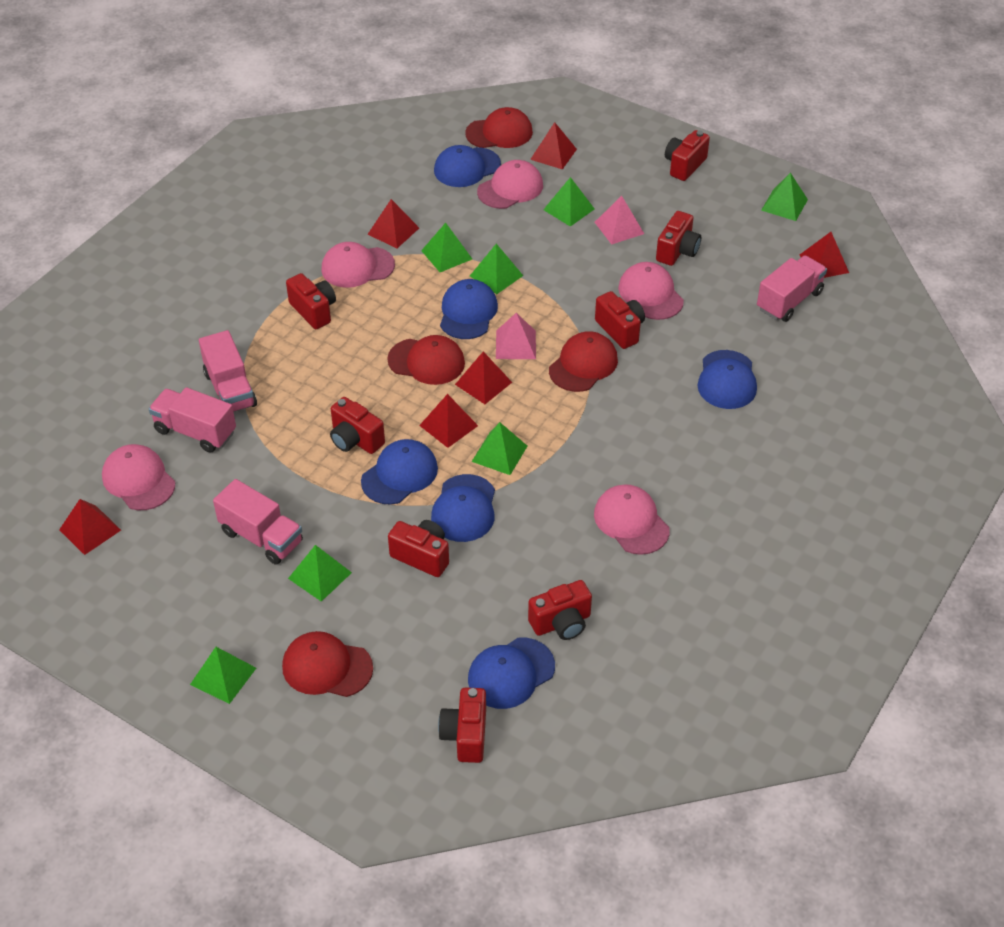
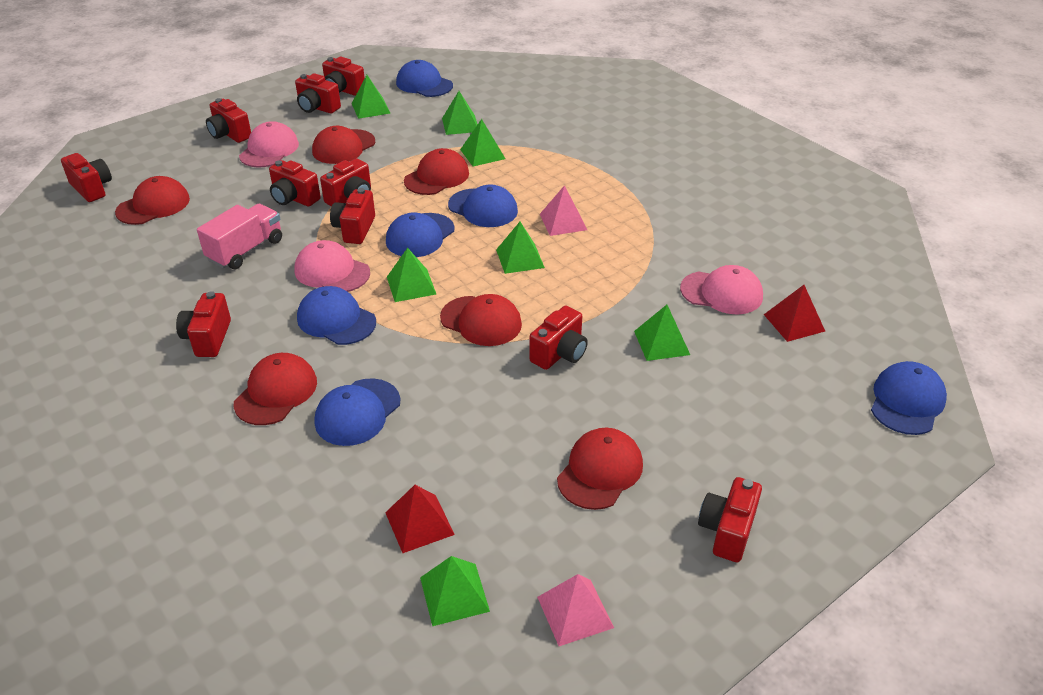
pink cap: [102,444,175,510] [322,242,395,288] [477,160,543,209] [594,485,670,555] [618,262,684,320] = 5 -> [239,121,299,168] [294,240,370,292] [680,265,763,315] = 3
pink truck: [149,387,236,453] [199,330,257,412] [213,479,303,565] [757,255,827,322] = 4 -> [197,204,282,269] = 1
red camera: [286,273,336,329] [330,397,385,454] [388,520,449,577] [438,688,486,763] [528,580,592,640] [595,291,645,349] [656,211,701,266] [665,130,710,181] = 8 -> [61,153,112,202] [176,291,231,357] [206,98,251,143] [269,160,321,206] [295,73,341,113] [320,158,371,207] [322,57,365,96] [330,188,375,244] [529,306,588,370] [698,477,762,563] = 10
red cap: [282,631,373,697] [387,335,465,385] [465,107,533,148] [549,331,618,392] = 4 -> [115,176,190,225] [234,353,317,425] [312,126,375,164] [404,148,469,195] [440,294,522,346] [557,428,643,510] = 6
red pyramid: [59,499,121,555] [367,199,419,248] [419,394,478,448] [455,352,512,404] [530,122,577,169] [800,232,849,278] = 6 -> [385,485,455,553] [764,285,825,342] = 2

